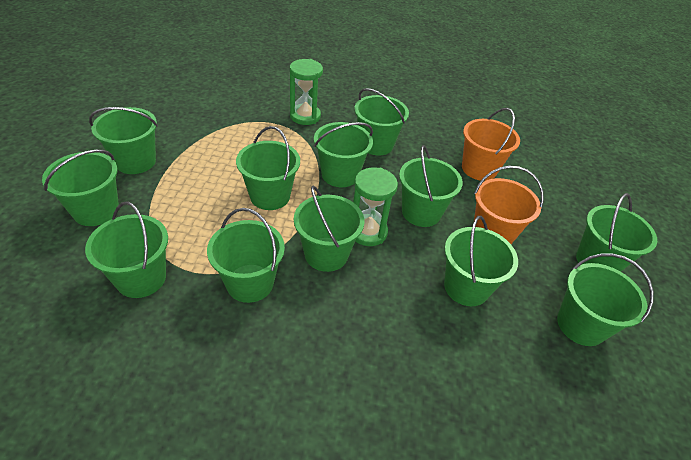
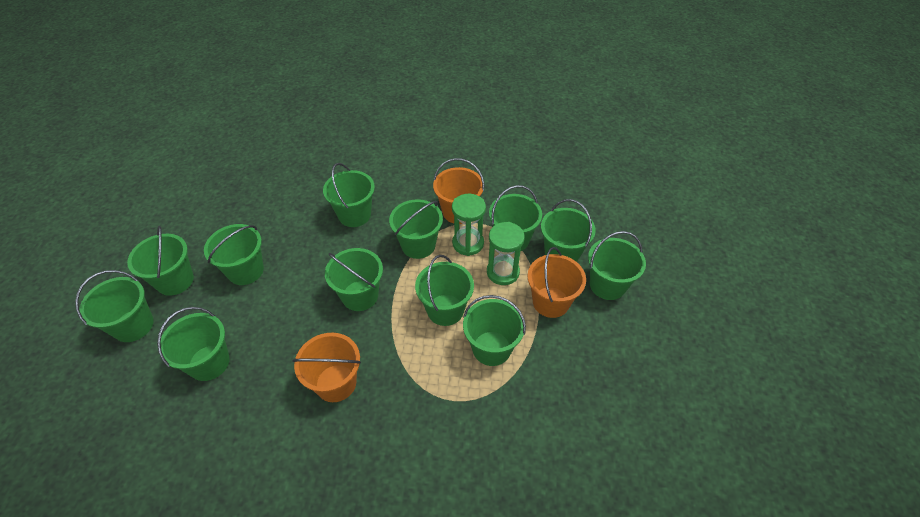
orange bucket: [462,108,520,181] [474,166,544,244] = 2 -> [292,333,361,402] [433,158,484,224] [527,247,586,318] = 3

